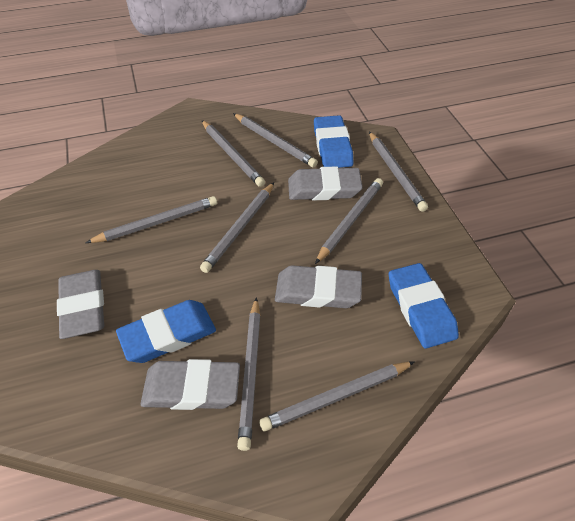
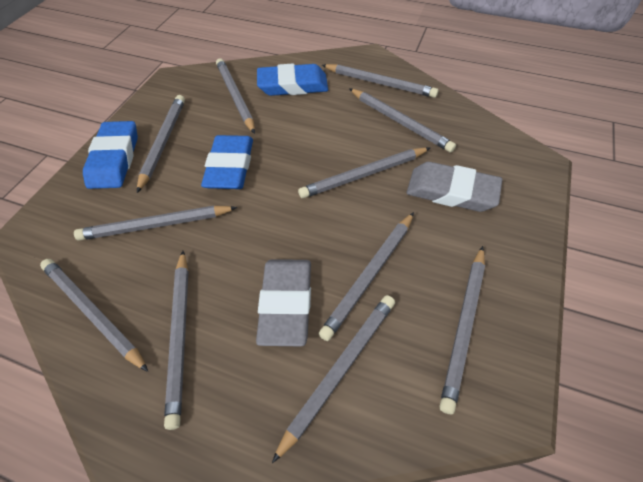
grey eraser: [57,270,104,339] [141,359,240,410] [275,265,362,308] [288,167,363,200] = 4 -> [256,259,311,346] [406,162,502,212] = 2
grey pencil: [86,196,217,243] [200,182,274,273] [202,120,265,187] [233,113,318,168] [237,297,261,451] [259,361,415,432] [315,178,383,264] [369,131,428,212] = 8 -> [40,259,148,372] [74,206,238,241] [137,95,185,193] [164,251,188,430] [216,58,255,134] [272,295,395,463] [298,148,430,198] [319,212,414,341] [322,64,439,98] [349,88,456,153] [440,246,485,414] = 11

